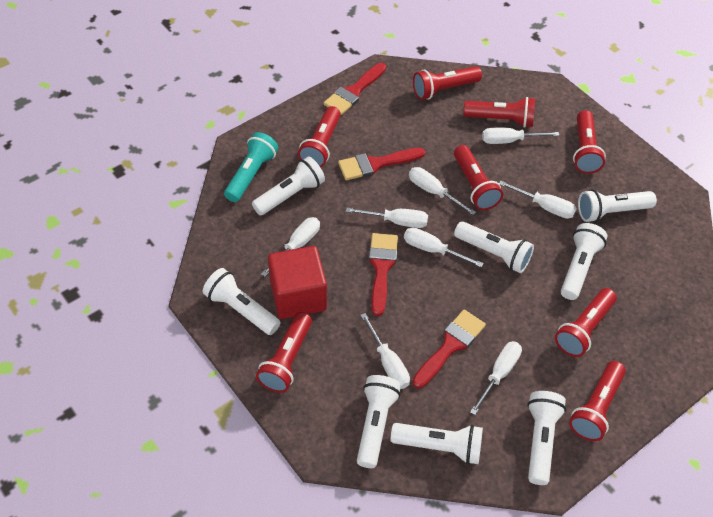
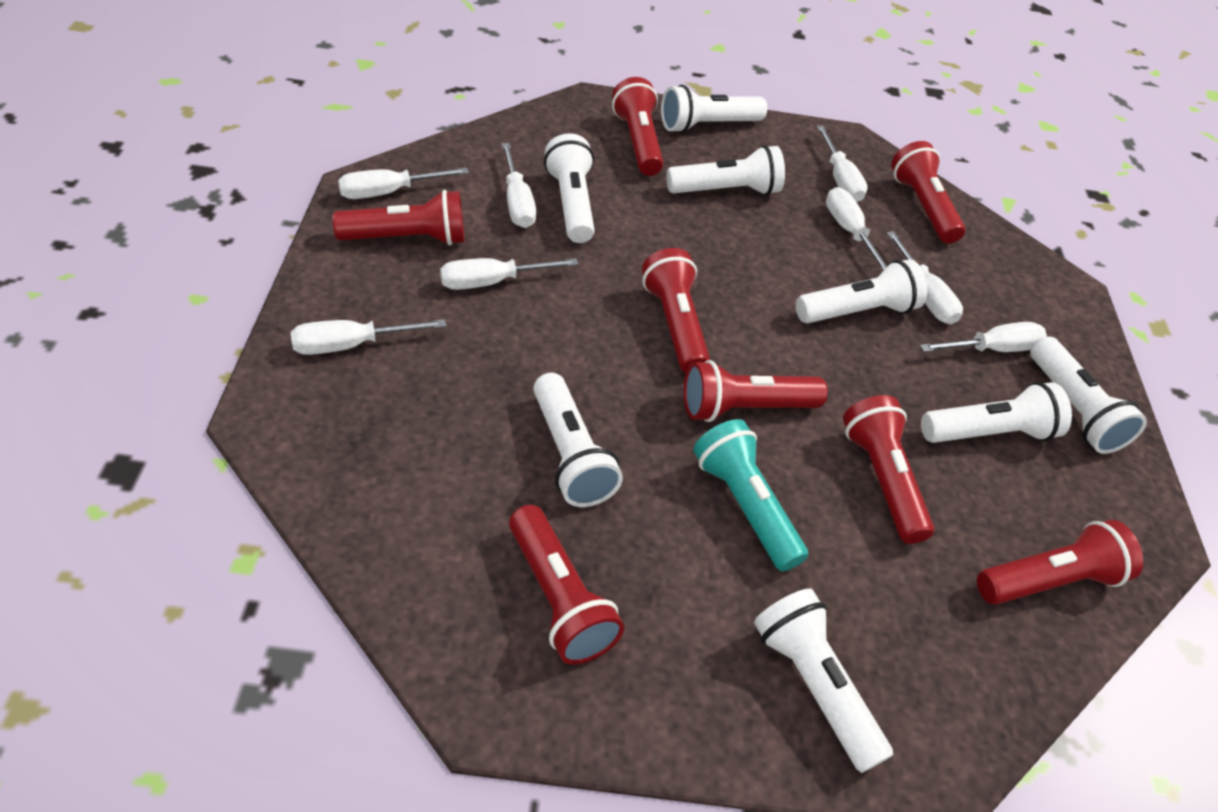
red brush: [324,63,386,115] [338,148,425,180] [369,233,398,316] [412,310,486,389] = 4 -> none = 0
red cube: [268,246,327,319] = 1 -> none = 0

